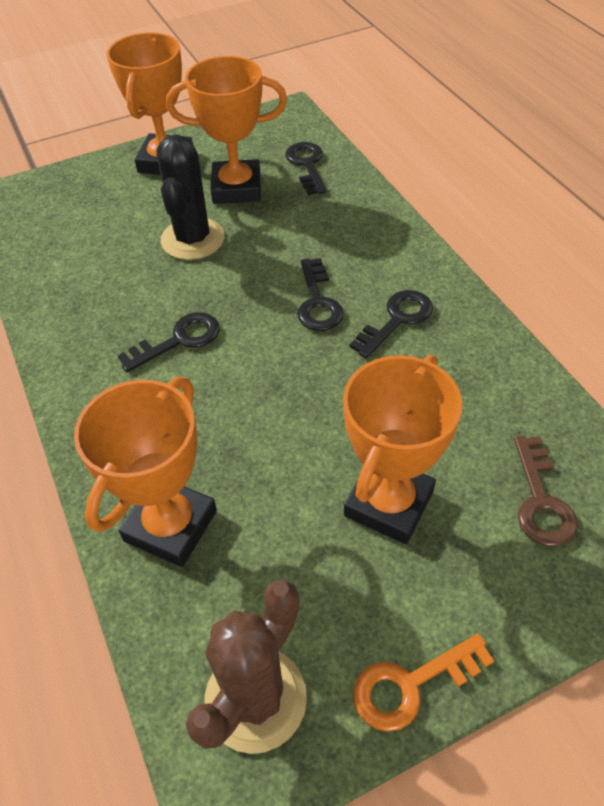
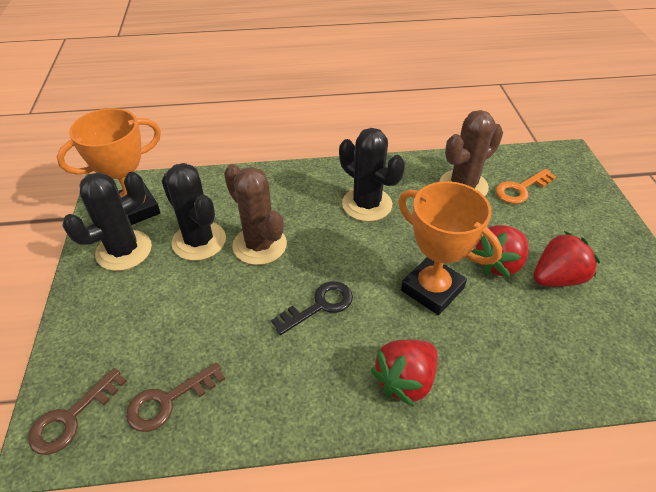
black cactus: [156,134,225,260] = 1 -> [62,172,152,271] [162,163,226,261] [339,128,405,222] = 3
black key: [118,312,220,372] [285,142,326,195] [297,258,344,331] [350,290,433,358] = 4 -> [271,281,353,335] = 1
brown cactus: [186,580,307,754] = 1 -> [224,164,287,265] [440,110,503,196] = 2
brown key: [514,436,577,547] = 1 -> [28,368,127,455] [126,362,225,432] = 2
orange trophy: [74,377,217,567] [107,32,192,175] [166,56,287,204] [343,355,462,544] = 4 -> [57,108,161,225] [398,181,502,315] = 2
red strawberry: none = 0 -> [371,340,438,407] [472,225,528,278] [533,231,600,287] = 3

